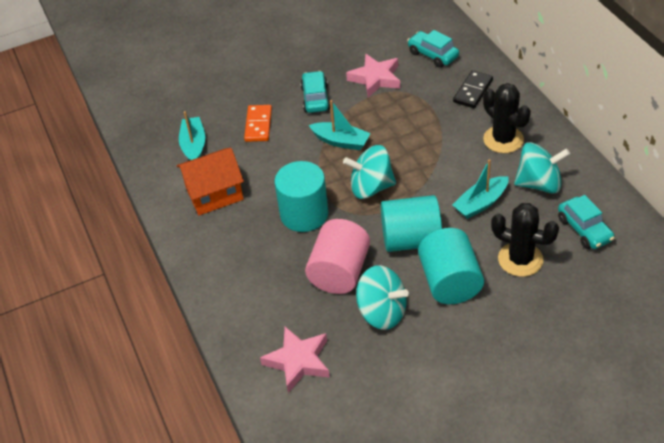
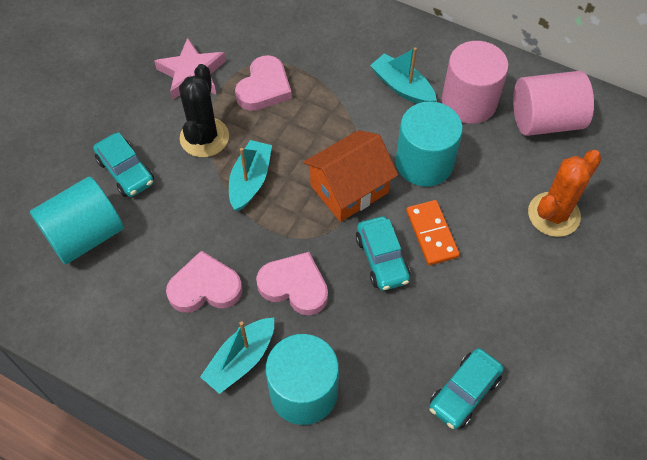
black cactus: [483,83,531,153] [491,203,559,277] = 2 -> [179,64,229,157] = 1
black domino: [453,70,493,108] = 1 -> none = 0
orange cactus: none = 0 -> [528,150,602,237] = 1
pink cylinder: [305,219,370,294] = 1 -> [442,41,509,124] [513,71,594,136] = 2
pink heart: none = 0 -> [166,251,243,313] [235,55,292,111] [256,252,328,316] = 3
pink star: [260,327,330,393] [346,54,400,97] = 2 -> [154,38,226,100] = 1
turquoise spinning top: [343,145,396,199] [356,265,409,330] [514,142,570,193] = 3 -> none = 0

